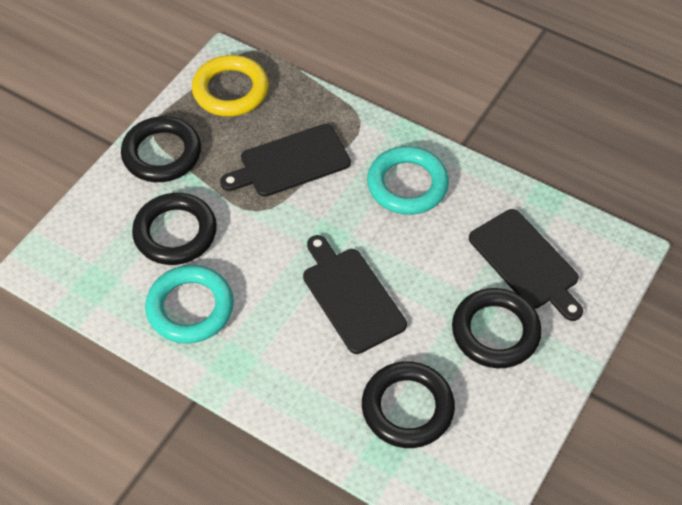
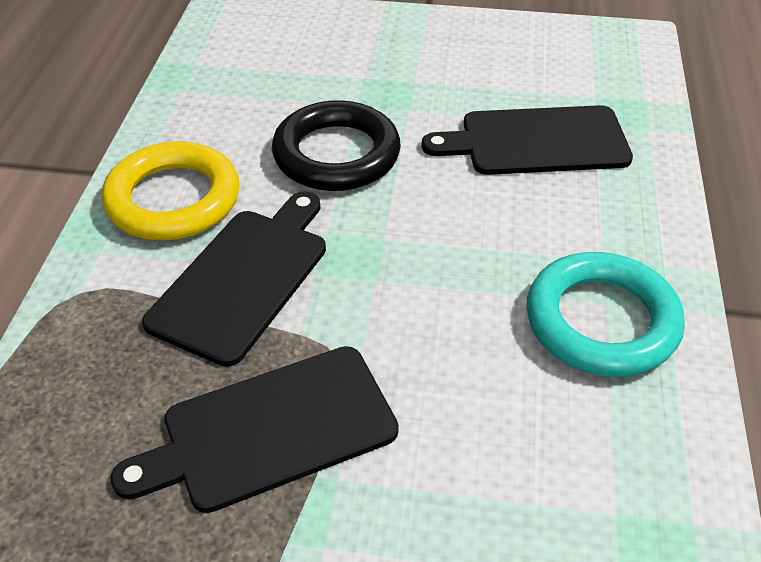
black ring: [121,116,201,182] [132,193,217,265] [362,361,455,448] [452,288,542,368] = 4 -> [272,100,401,191] = 1
turquoise ring: [145,265,234,343] [367,146,449,215] = 2 -> [526,252,685,377] = 1

